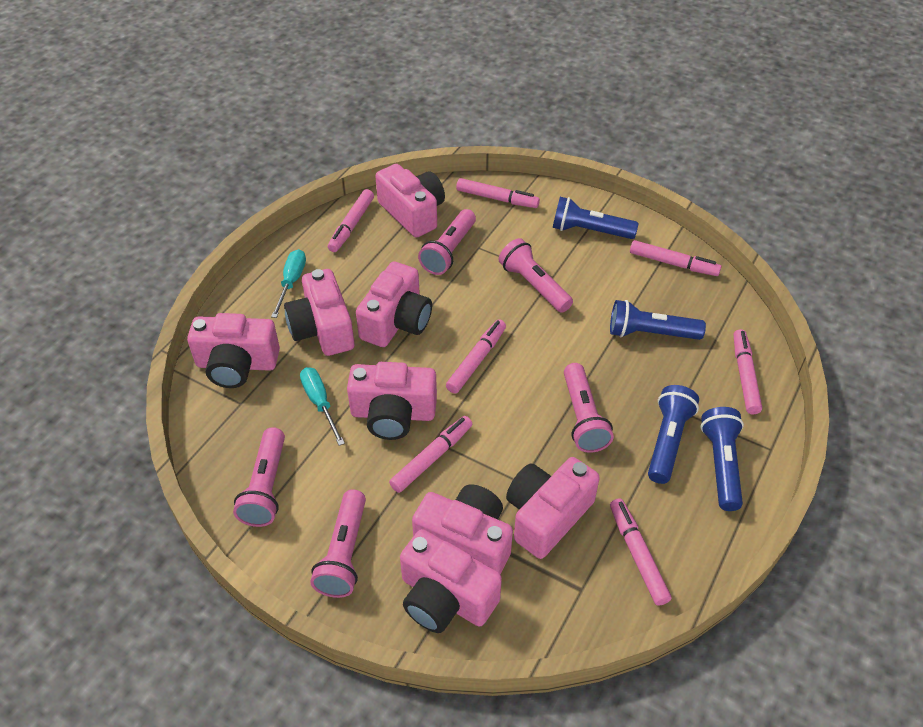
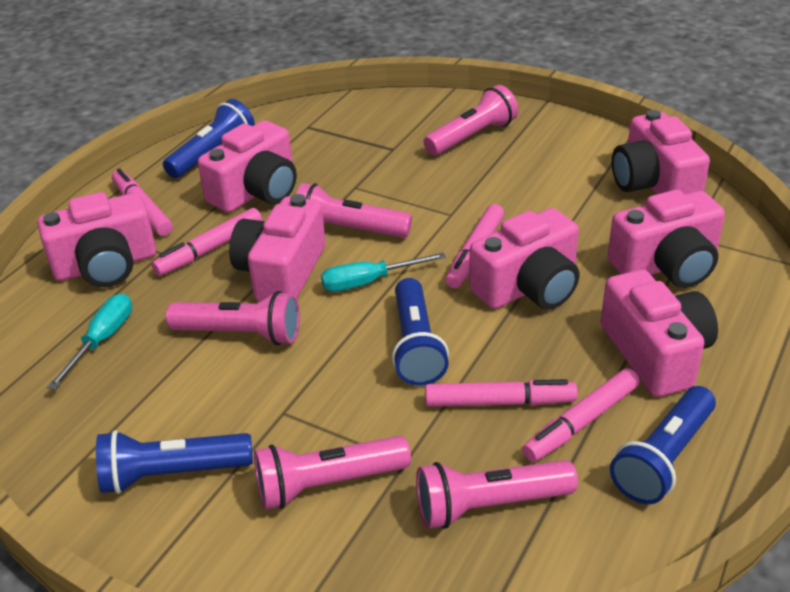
pink camera: [187,313,280,388] [284,269,354,356] [347,362,437,440] [356,261,432,347] [375,164,445,238] [400,529,502,633] [412,484,513,574] [506,457,600,559] = 8 -> [38,192,156,287] [198,120,297,212] [229,194,326,302] [469,208,579,310] [601,270,718,397] [608,190,725,288] [612,110,710,195] = 7
pink marker: [328,189,374,252] [389,416,472,493] [446,319,506,393] [456,178,540,208] [610,498,671,606] [630,240,721,276] [734,329,762,414] = 7 -> [112,168,173,236] [152,208,262,276] [425,379,578,407] [445,204,504,289] [522,368,639,462] = 5

